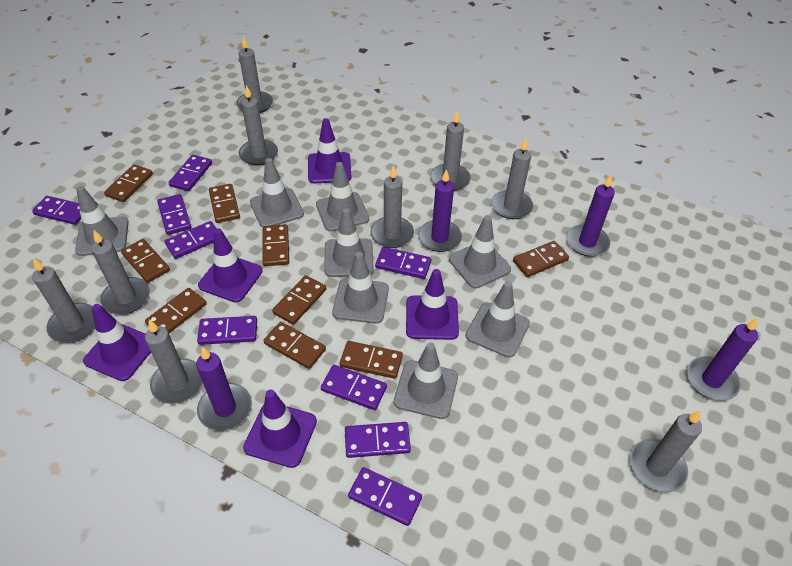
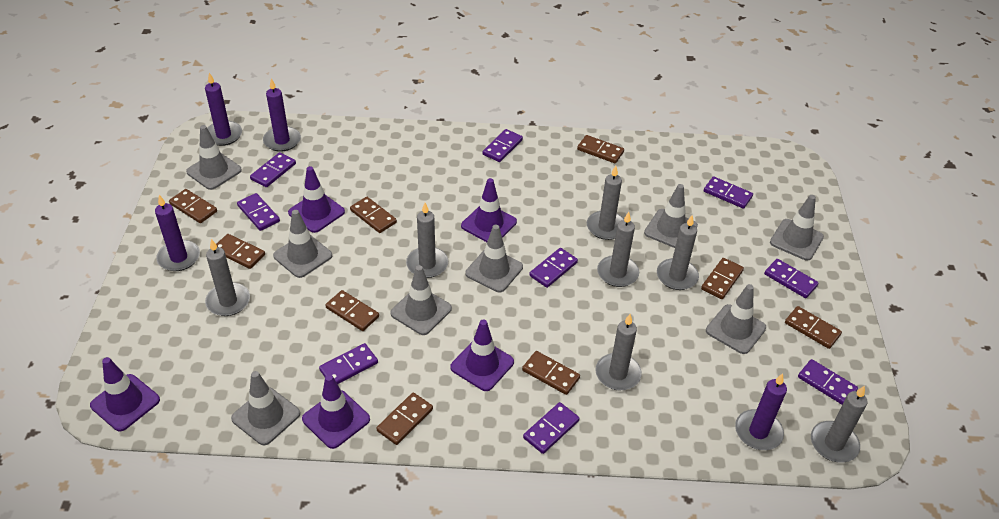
grey candle: [32,258,95,343] [91,230,150,315] [145,319,203,404] [237,36,273,113] [239,85,278,166] [371,165,414,248] [430,110,470,191] [491,138,533,219] [630,411,702,492] = 9 -> [205,239,250,316] [406,203,448,278] [587,166,624,240] [595,314,642,390] [597,212,639,287] [657,215,699,290] [811,386,868,463] = 7

